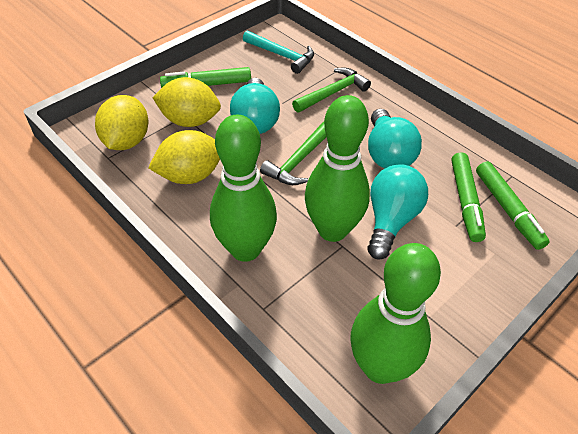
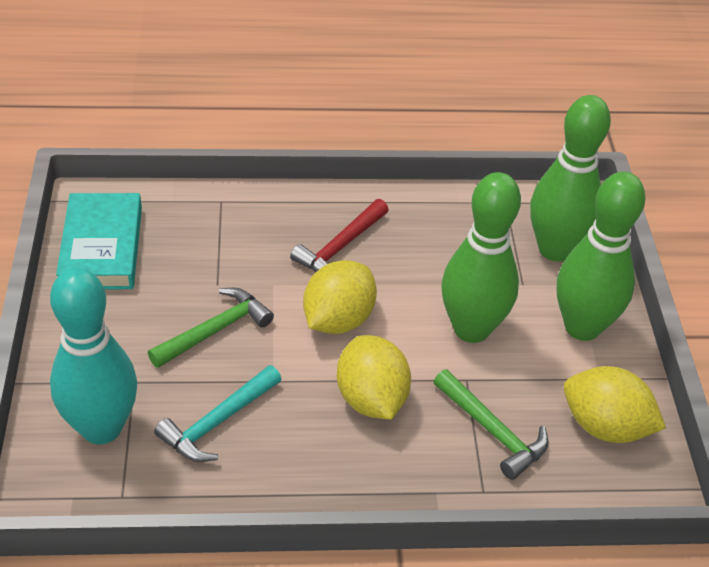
green marker: [160,67,251,88] [451,152,486,242] [476,161,550,250] = 3 -> none = 0
red hammer: none = 0 -> [290,199,388,273] = 1
turquoise book: none = 0 -> [56,193,142,290] = 1
turquoise bowling pin: none = 0 -> [50,267,137,444] = 1
turquoise light bulb: [230,78,280,134] [367,164,428,260] [368,109,422,169] = 3 -> none = 0

